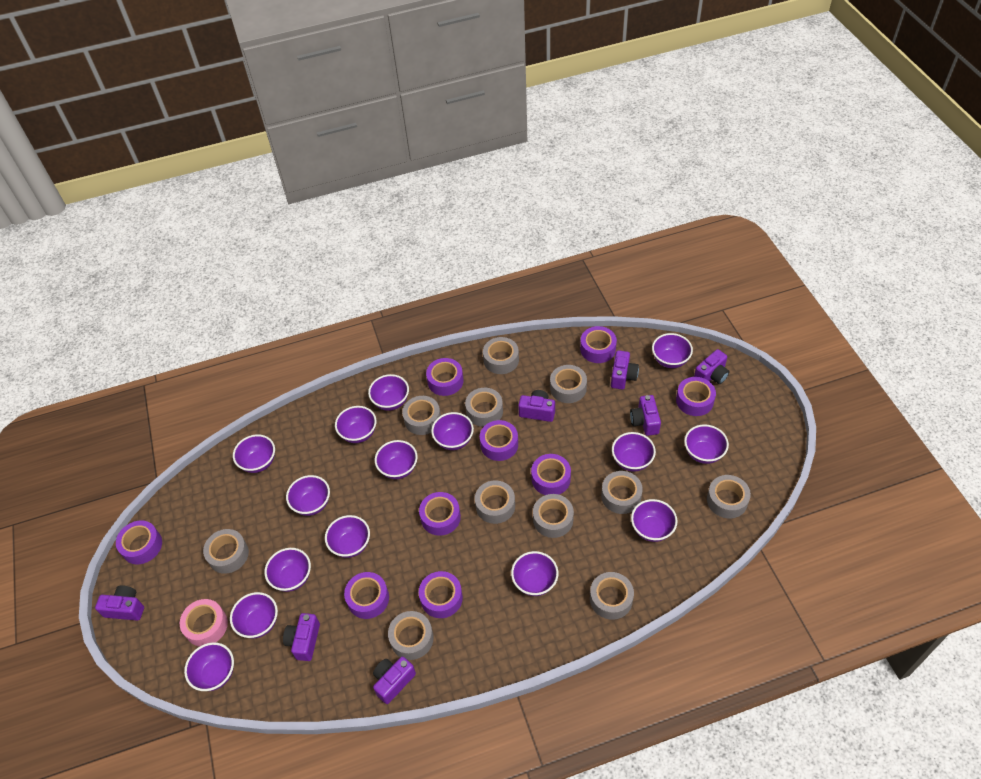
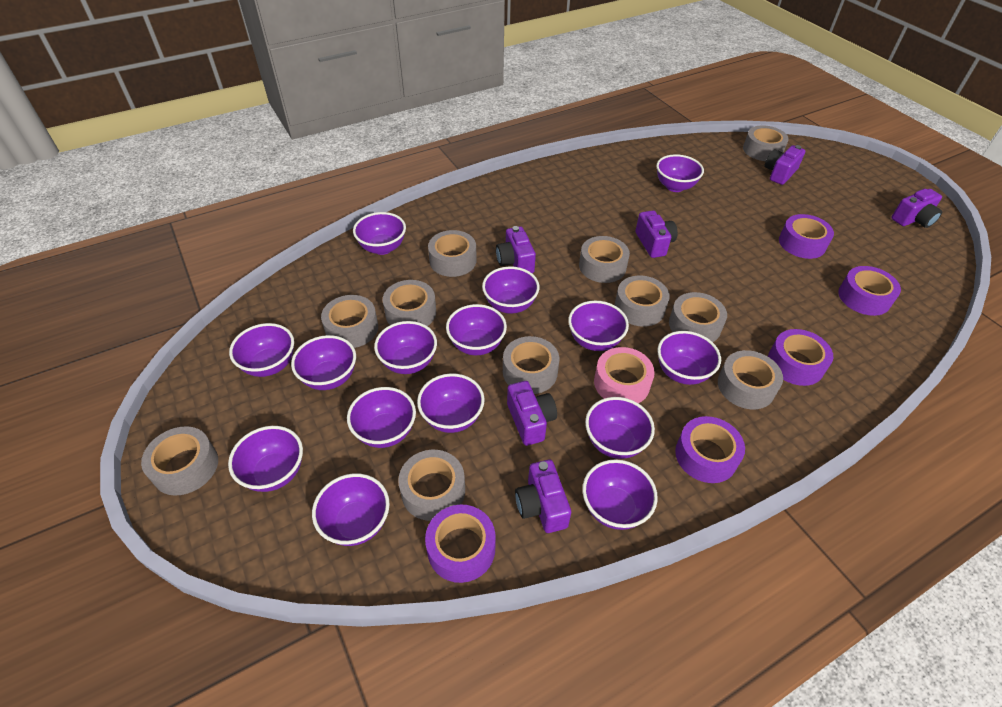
purple camera: [95,585,144,621] [283,613,320,661] [373,656,416,704] [518,390,555,422] [611,350,639,389] [630,395,661,436] [694,349,730,384] = 7 -> [496,226,536,273] [507,381,557,446] [515,460,571,533] [635,210,678,258] [764,145,805,185] [891,189,942,228] = 6
purple tape: [116,520,162,564] [344,572,389,619] [419,492,461,536] [419,571,463,618] [426,358,463,396] [480,420,518,461] [531,454,571,495] [580,326,617,363] [676,377,716,416] = 9 -> [425,505,496,583] [675,416,745,483] [768,329,833,386] [779,214,834,259] [838,266,901,316] = 5

